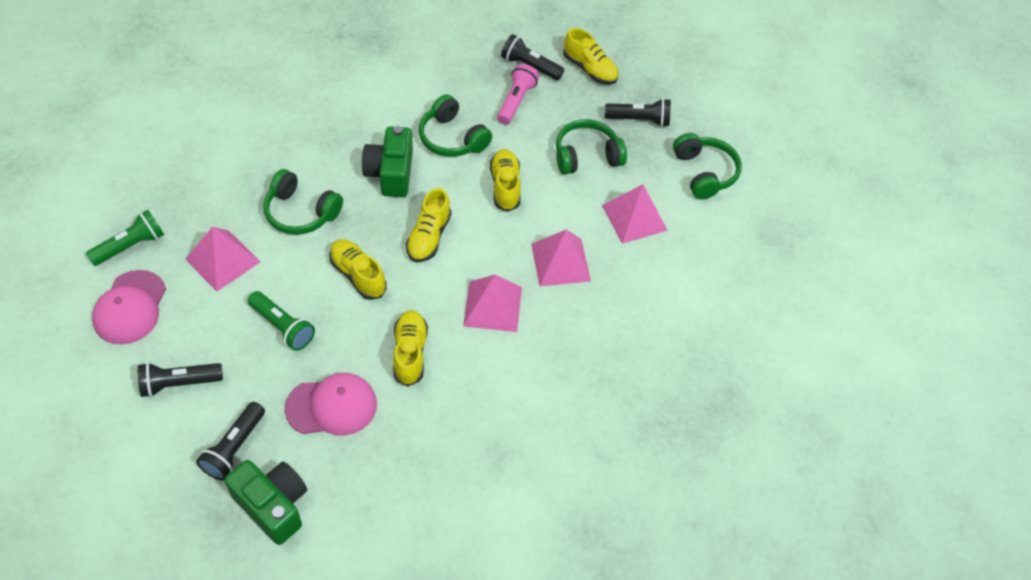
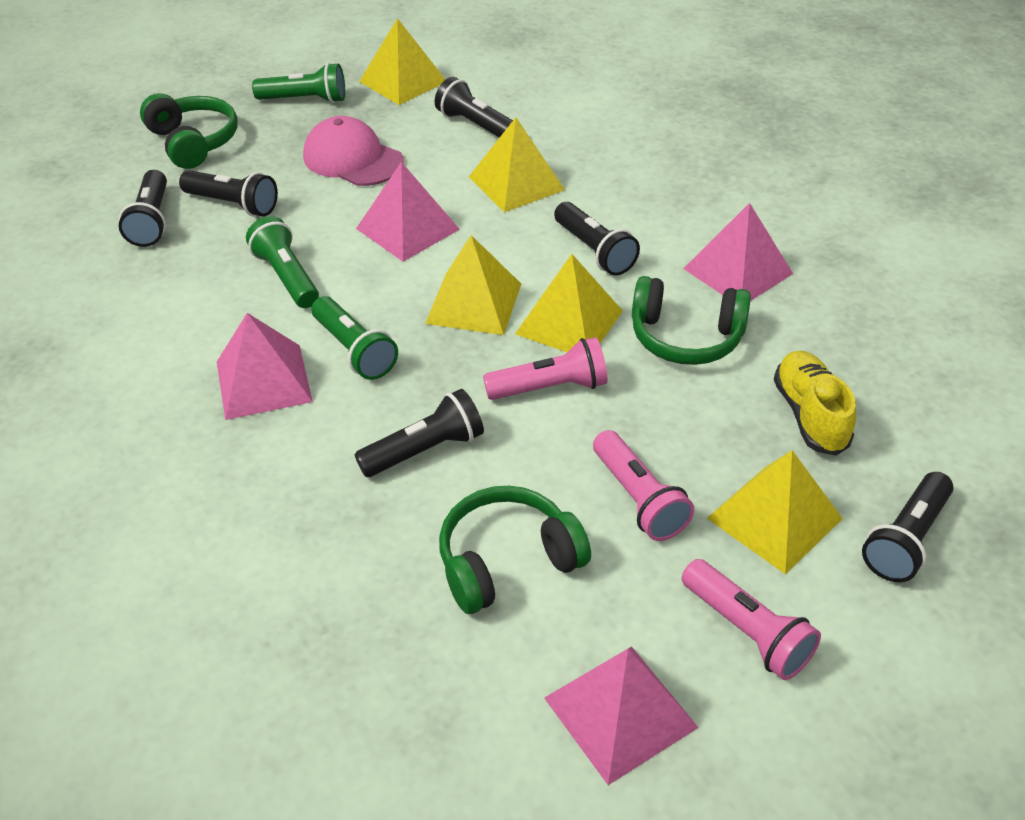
black flashlight: [138,362,223,397] [196,402,265,480] [501,34,564,80] [605,98,671,127] = 4 -> [119,170,167,247] [179,170,278,216] [355,389,484,477] [435,77,513,138] [554,202,640,276] [862,472,953,582] = 6
green camera: [224,460,307,545] [362,126,413,197] = 2 -> none = 0
green flashlight: [86,210,164,266] [248,291,315,351] = 2 -> [246,216,319,308] [252,63,345,103] [311,296,398,380] = 3
green headphones: [263,169,343,235] [419,94,492,157] [556,119,627,175] [673,133,742,200] = 4 -> [140,93,238,169] [439,486,591,614] [632,276,751,365] = 3
pink cap: [92,270,166,344] [285,373,377,436] = 2 -> [303,116,404,186] = 1
pink flashlight: [497,64,539,125] = 1 -> [483,337,607,400] [593,430,694,541] [682,559,821,680] = 3
yellow pyramid: none = 0 -> [359,18,446,105] [425,235,521,335] [469,117,565,212] [515,254,623,352] [707,450,843,574] = 5
yellow shoe: [329,239,387,300] [393,310,428,386] [406,188,451,262] [490,149,521,212] [563,28,618,84] = 5 -> [774,351,856,456] = 1

